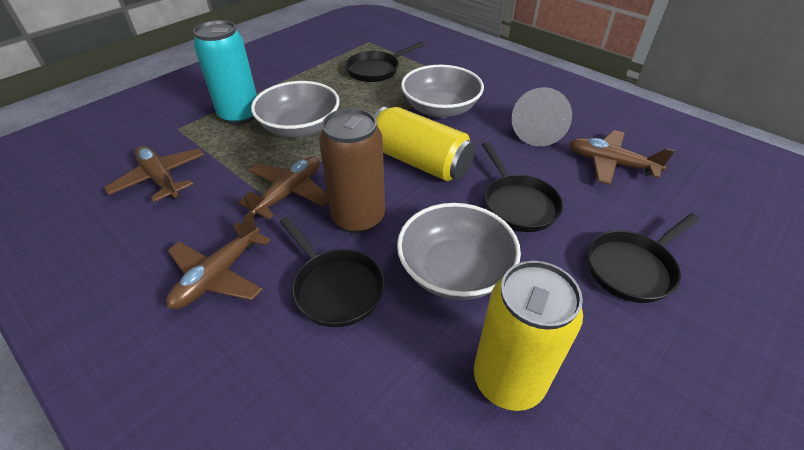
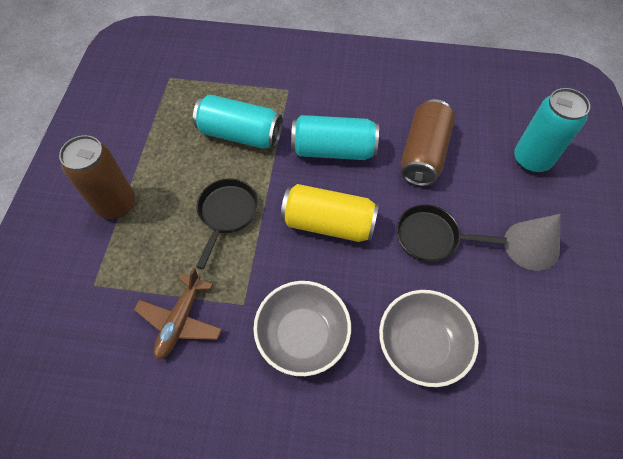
black pan: [280,217,384,327] [345,42,424,82] [482,142,563,232] [587,213,700,303] = 4 -> [196,179,258,269] [396,205,507,262] = 2
brown can: [319,108,385,234] = 1 -> [59,135,135,219] [401,99,455,186] = 2
brown plane: [104,146,204,202] [166,211,271,309] [238,156,328,219] [569,130,675,185] = 4 -> [134,268,222,360] = 1
grey bowl: [251,81,340,138] [397,203,521,300] [401,65,484,118] = 3 -> [253,281,351,376] [379,290,479,387] = 2
turquoise can: [193,20,257,125] = 1 -> [193,94,283,149] [291,115,379,160] [514,88,590,173] = 3
yellow can: [374,107,475,181] [474,261,583,411] = 2 -> [281,184,379,242] = 1

